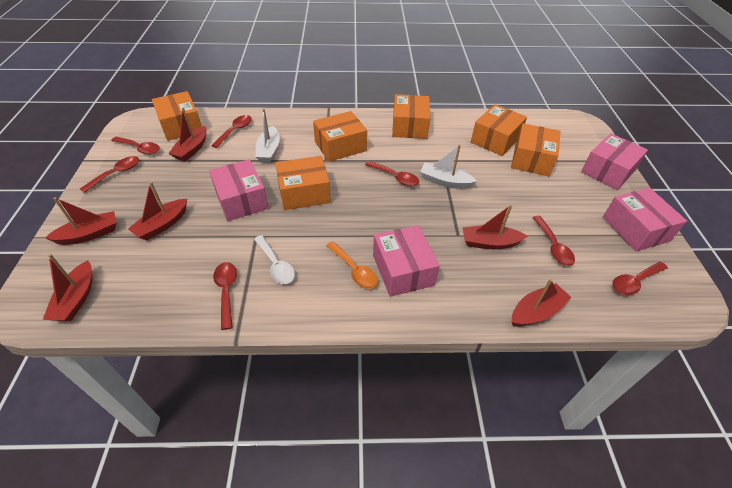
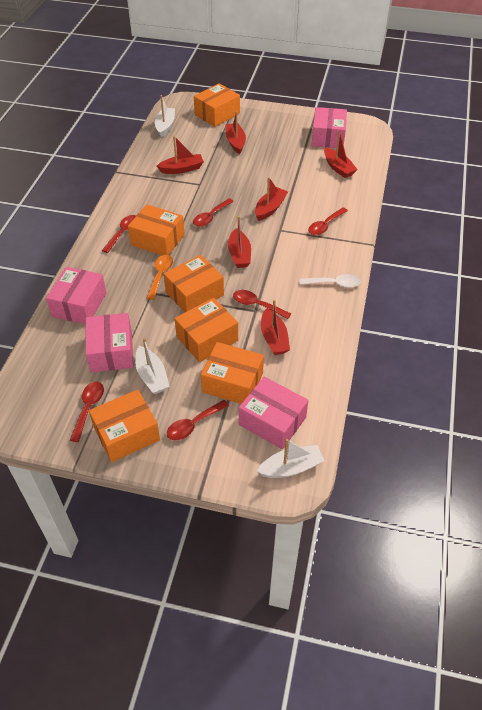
red spoon: [80,156,139,193] [111,137,160,155] [211,115,252,148] [213,262,237,330] [365,161,419,186] [533,216,575,266] [612,262,668,295] = 7 -> [70,382,104,442] [102,215,136,253] [167,400,229,440] [193,198,234,227] [233,290,291,319] [308,208,348,235] = 6
white boat: [255,109,280,163] [420,144,477,189] = 2 -> [135,338,170,394] [155,95,175,138] [257,439,325,478] = 3

